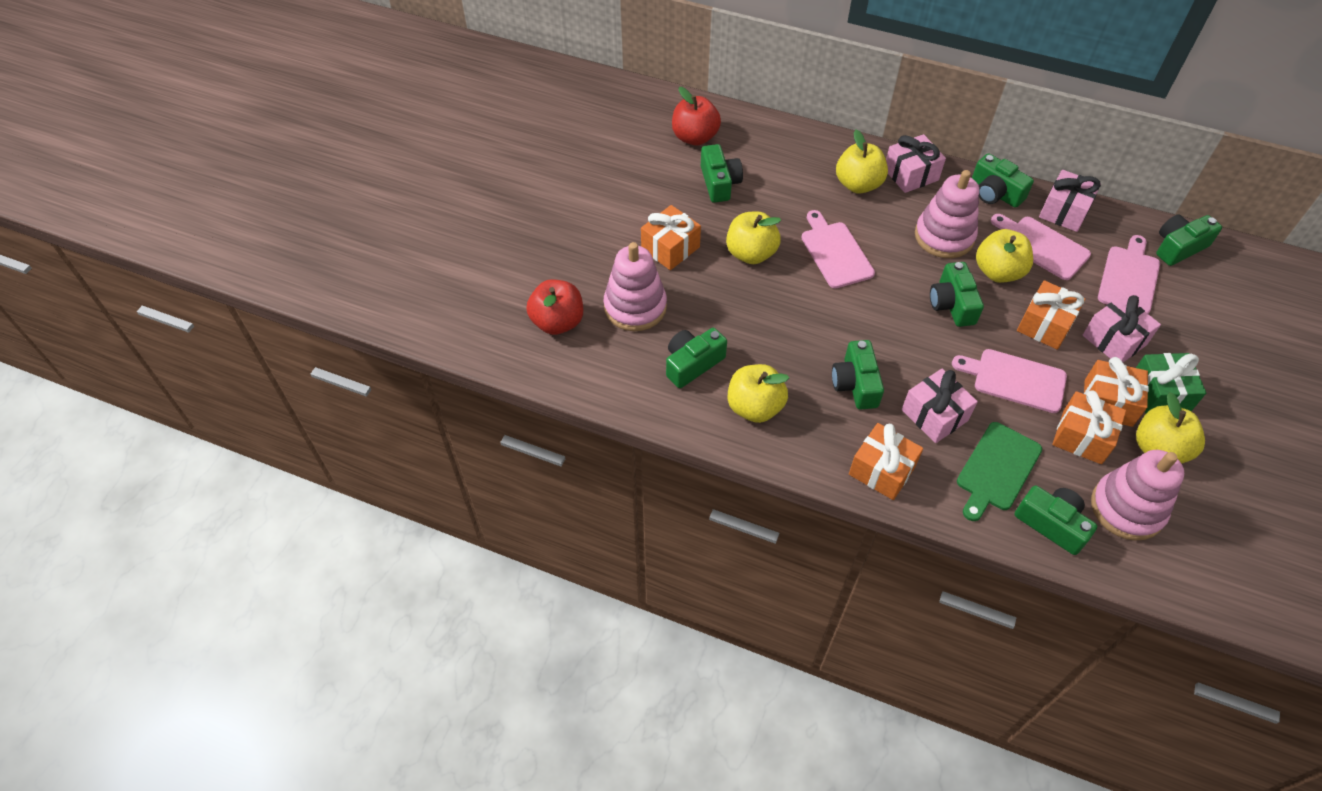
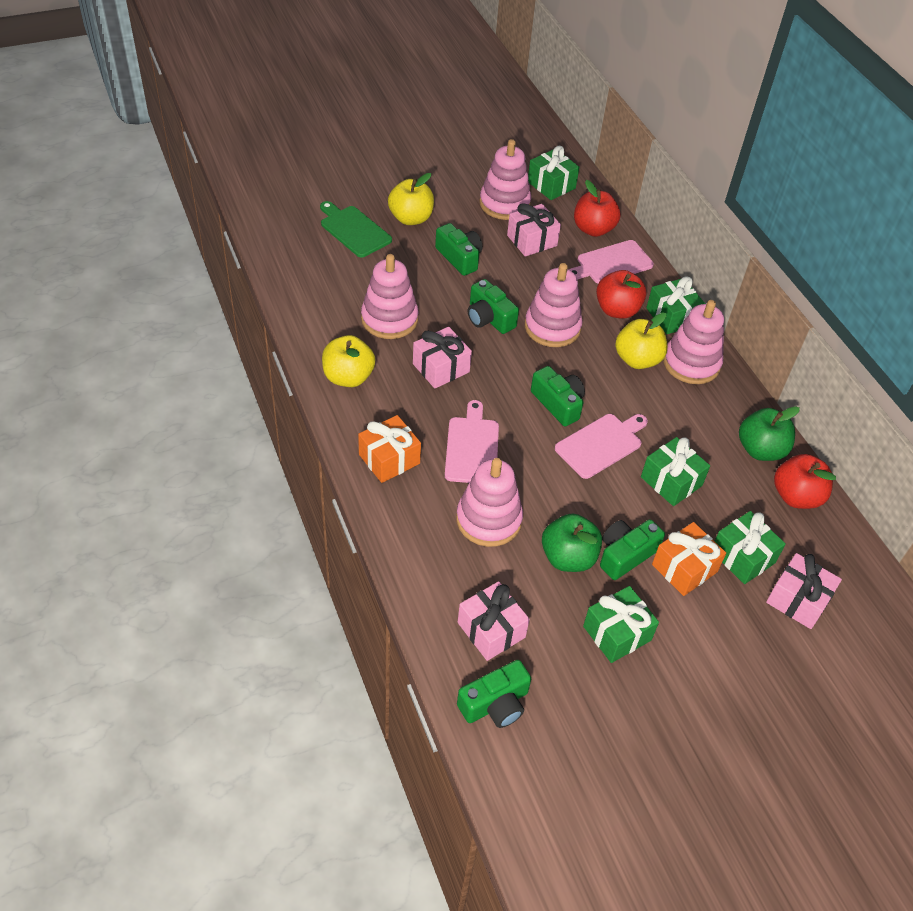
green apple: none = 0 -> [542,513,602,572] [739,406,800,461] = 2
green camera: [666,328,727,388] [701,144,743,203] [832,340,884,410] [930,262,984,327] [972,153,1034,208] [1014,485,1097,555] [1156,214,1222,266] = 7 -> [435,223,482,276] [457,660,531,728] [468,279,519,334] [531,366,585,426] [600,519,665,580] = 5
green gift: [1136,353,1206,414] = 1 -> [528,146,579,200] [583,586,659,663] [641,437,710,506] [646,276,705,334] [715,511,786,584] = 5
orange gift: [641,205,701,270] [849,423,923,500] [1017,280,1085,350] [1052,390,1126,464] [1084,357,1149,427] = 5 -> [358,415,421,483] [652,522,726,596] = 2
pink cutting board: [801,210,875,289] [952,349,1067,413] [991,214,1091,280] [1098,235,1160,314] = 4 -> [445,400,499,483] [555,414,648,479] [569,240,654,284] = 3
pink stacking toy: [604,242,667,331] [915,170,979,258] [1091,450,1184,541] = 3 -> [361,254,418,339] [456,458,523,547] [479,139,531,220] [525,263,583,347] [663,300,724,384] = 5
red apple: [526,280,583,335] [672,87,721,146] = 2 -> [574,180,620,237] [596,270,646,319] [774,454,836,509] = 3
yellow apple: [726,211,781,264] [728,364,789,423] [836,130,888,194] [976,229,1033,283] [1136,392,1205,464] = 5 -> [322,335,375,387] [388,173,434,225] [615,312,667,369] = 3

